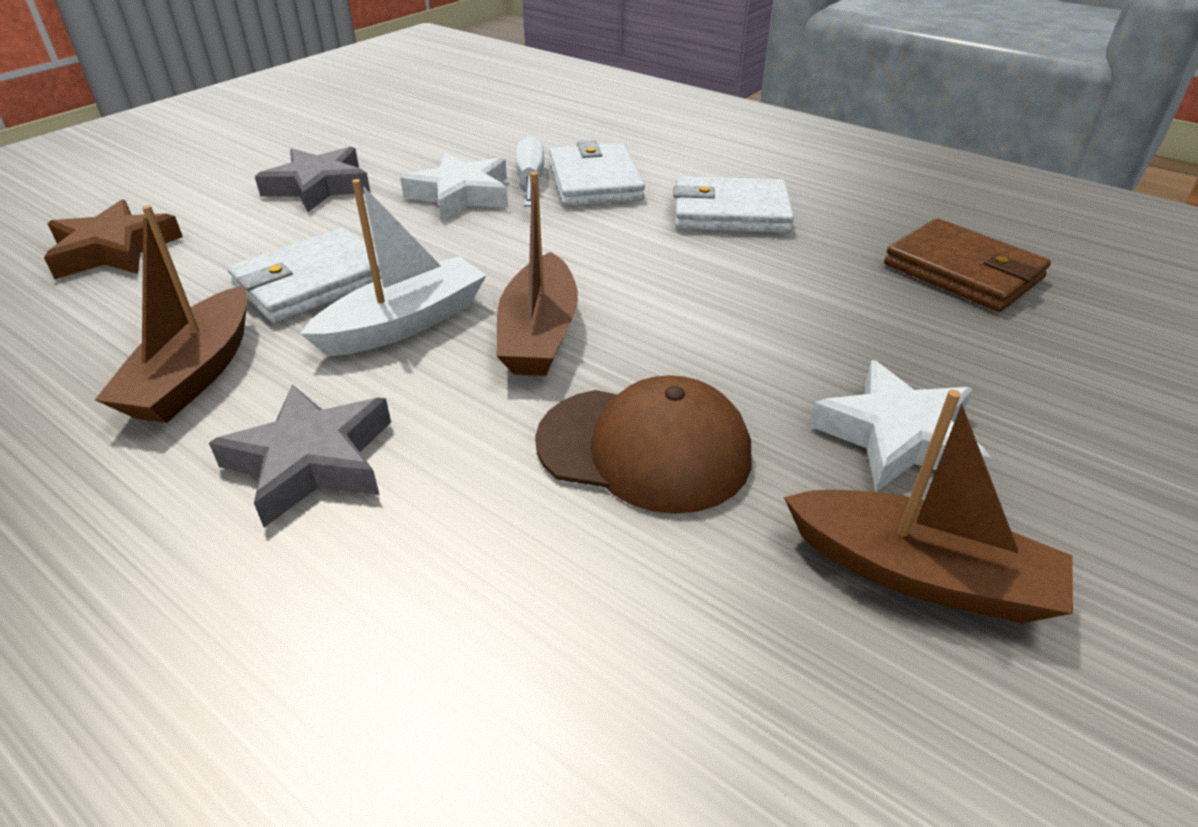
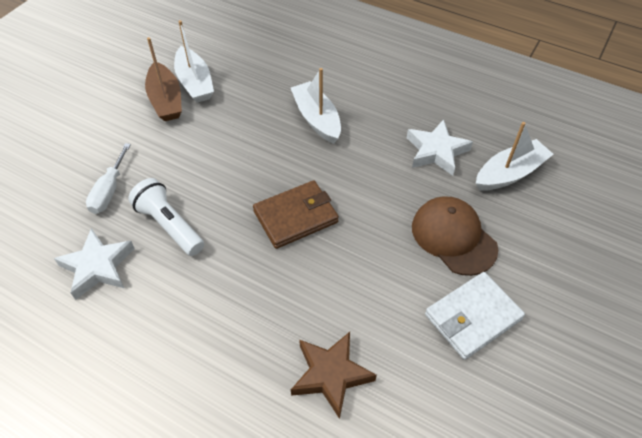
brown boat: [95,205,248,423] [496,172,578,376] [784,390,1073,623] = 3 -> [145,37,182,121] = 1
grey star: [209,384,391,527] [255,146,371,212] = 2 -> none = 0
white boat: [300,179,487,356] = 1 -> [174,20,214,103] [291,68,341,144] [476,122,553,191] = 3
white flashlight: none = 0 -> [128,178,204,256] = 1
white wallet: [228,228,381,323] [549,140,645,206] [673,176,794,233] = 3 -> [425,272,525,360] = 1

